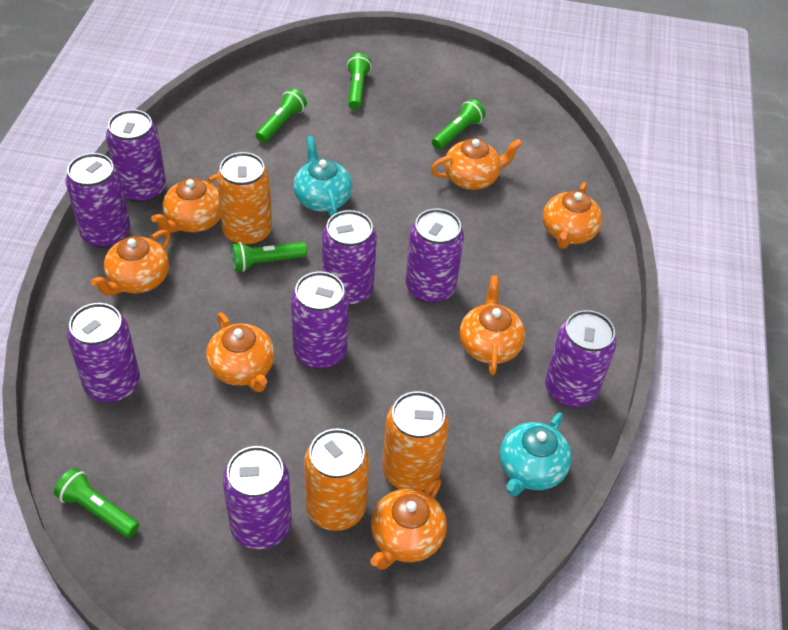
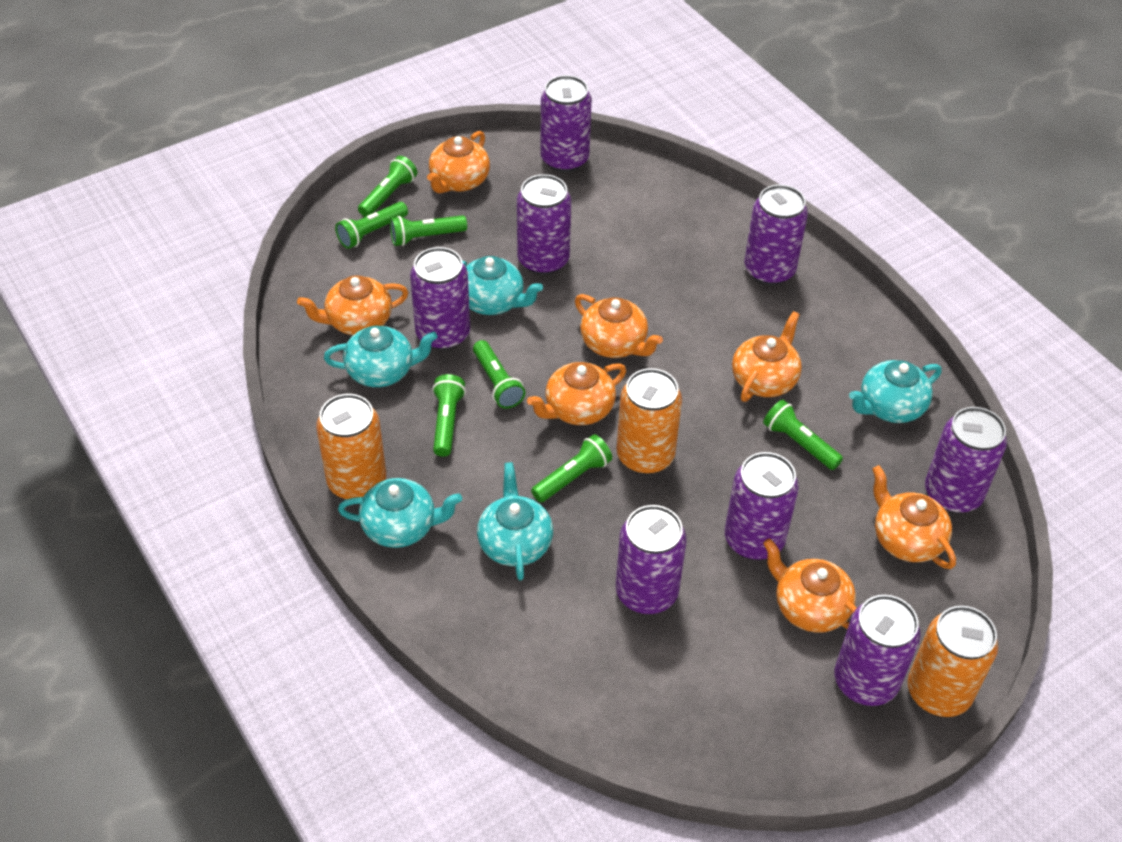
green flashlight: [54,468,139,538] [231,242,307,272] [256,89,307,143] [347,53,372,110] [432,99,486,150] = 5 -> [335,202,408,249] [358,156,417,217] [390,215,467,246] [432,374,466,457] [473,340,525,409] [531,435,612,502] [763,400,843,470] = 7
turquoise teapot: [293,136,352,217] [500,412,572,496] = 2 -> [324,326,438,387] [338,478,462,548] [462,256,543,315] [477,462,553,580] [849,360,942,423] = 5

